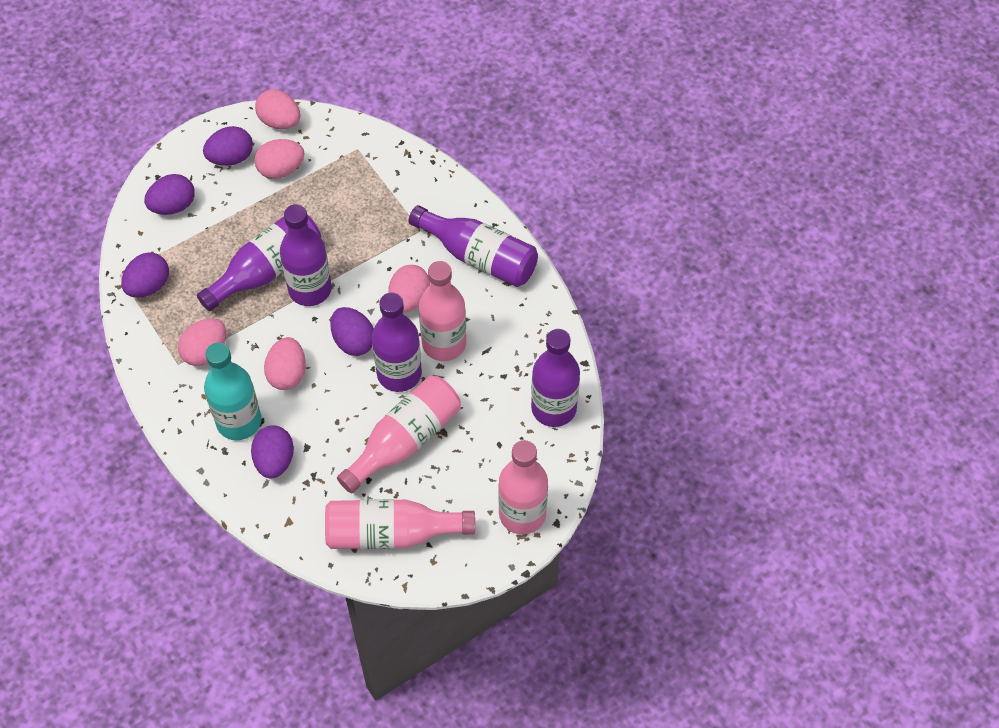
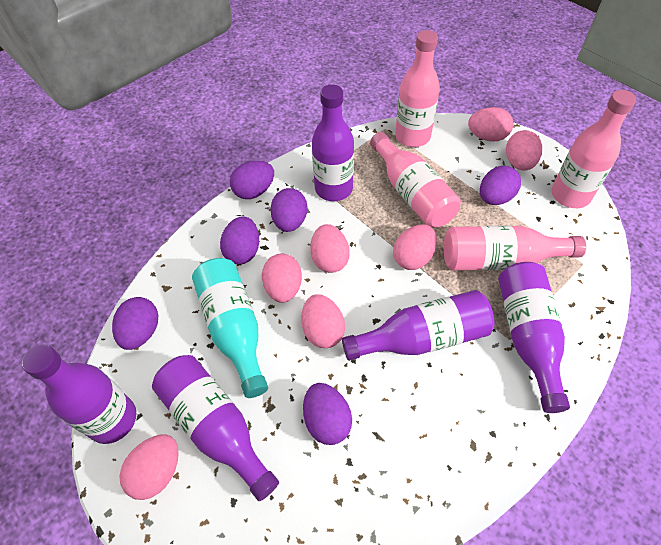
pink egg: [178,318,226,366] [254,139,304,179] [255,89,300,129] [264,337,306,390] [388,265,430,312] = 5 -> [119,435,179,500] [262,254,302,303] [301,294,345,348] [310,224,350,273] [393,224,437,270] [468,107,513,142] [506,130,542,171] = 7
purple egg: [121,252,169,298] [144,174,195,215] [203,126,253,166] [251,425,294,478] [330,307,374,356] = 5 -> [112,297,158,350] [220,216,259,264] [230,161,274,199] [271,188,308,232] [303,383,352,445] [480,166,521,205] = 6

